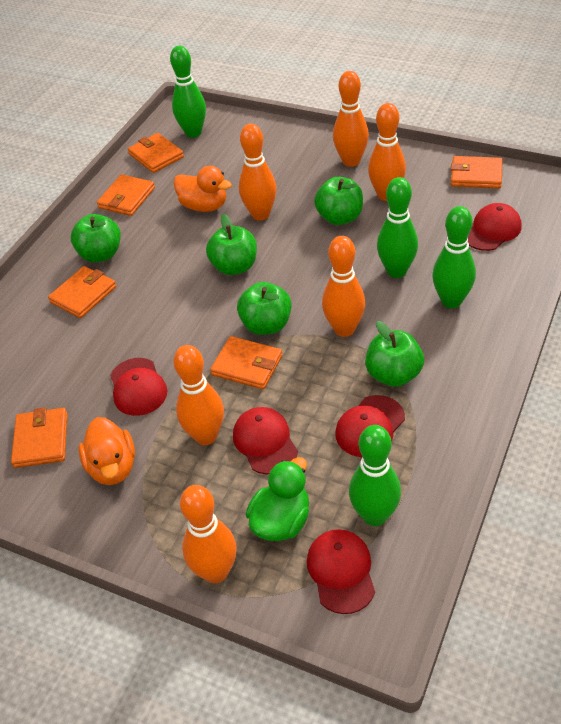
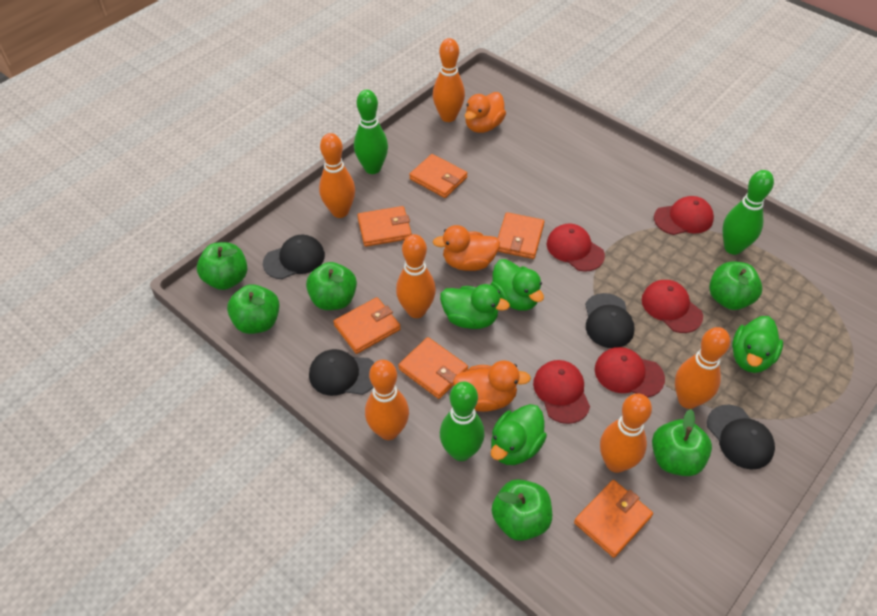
black cap: none = 0 -> [263,235,325,279] [309,349,374,396] [585,293,635,348] [707,405,775,470] = 4
green apple: [71,214,121,263] [206,214,257,275] [237,282,292,335] [314,177,363,225] [365,321,424,387] = 5 -> [197,242,247,290] [227,284,280,334] [306,262,357,310] [492,479,552,541] [652,409,712,476] [709,261,762,310] = 6
green bowling pin: [170,46,206,138] [349,425,401,526] [377,177,418,278] [432,206,476,308] = 4 -> [354,90,388,174] [440,382,485,461] [722,170,774,255] = 3
green duck: [246,457,309,541] = 1 -> [440,284,510,329] [491,259,544,311] [491,404,547,465] [732,316,783,373] = 4
orange duck: [78,417,135,485] [173,166,232,212] = 2 -> [433,225,500,271] [453,360,531,412] [465,92,506,133] = 3

